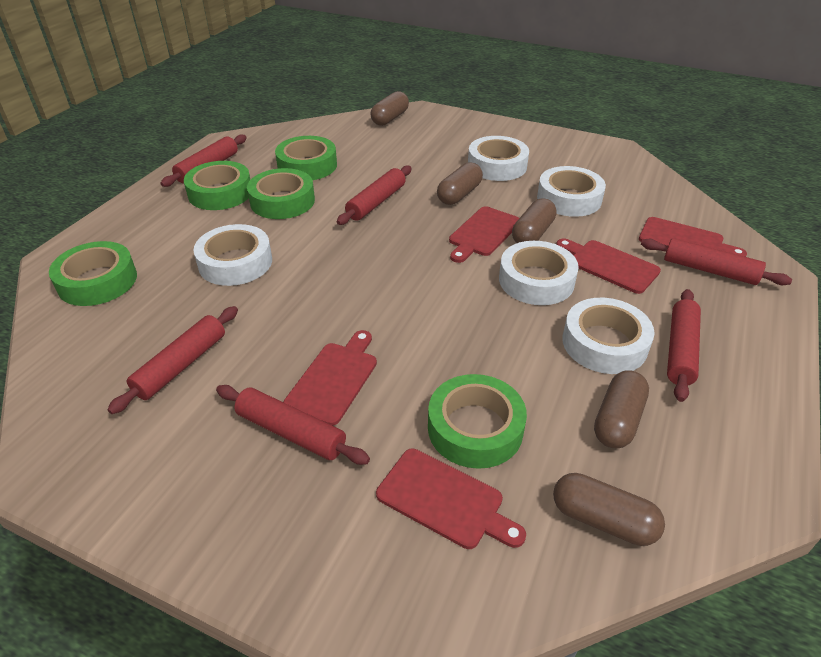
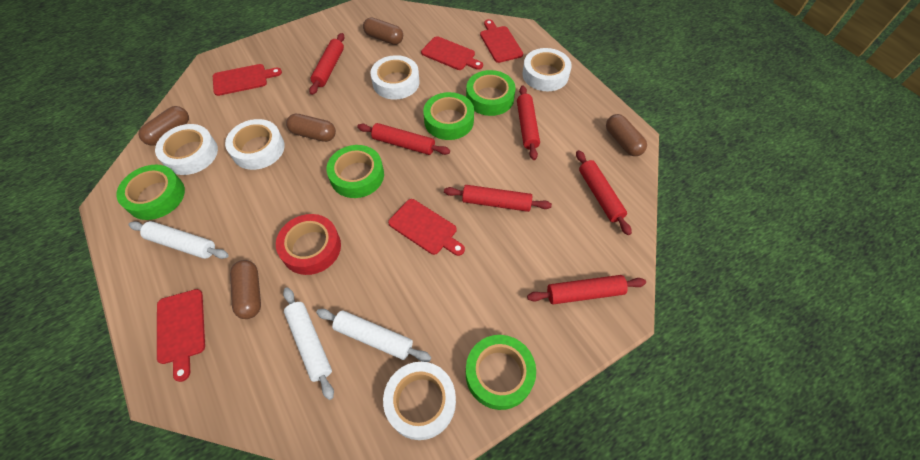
red tape: none = 0 -> [276,214,341,275] = 1
white rolling pin: none = 0 -> [129,221,229,259] [283,287,334,400] [316,309,431,362] = 3

